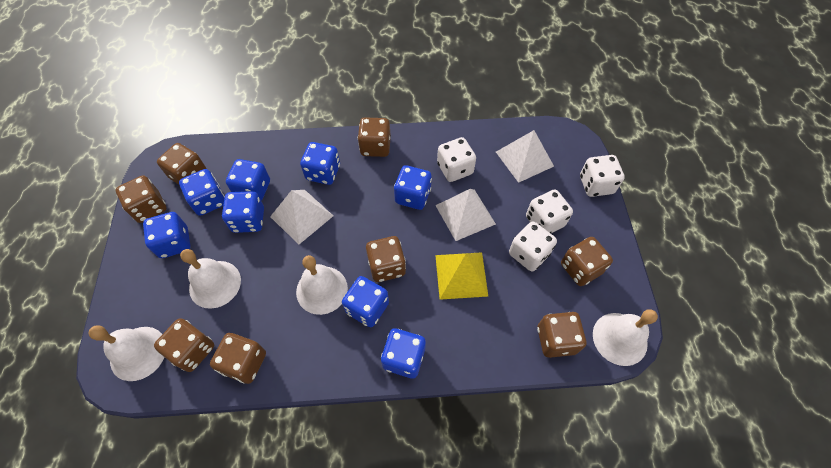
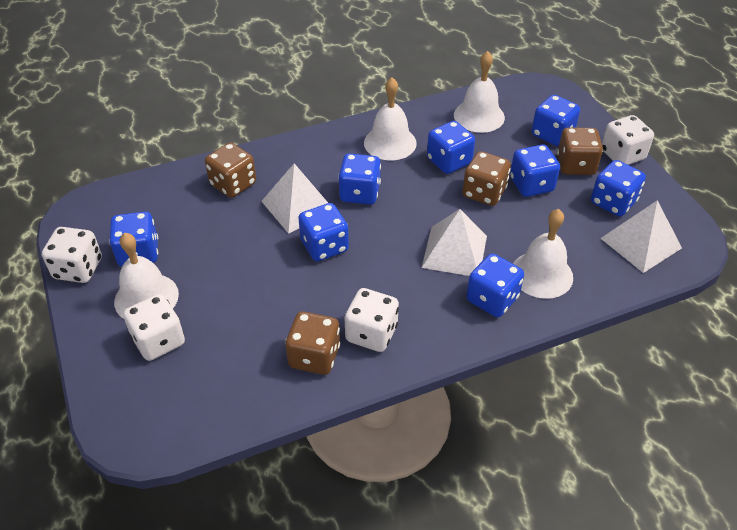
brown dice: [116,175,167,223] [154,318,214,372] [157,143,206,185] [210,333,266,384] [358,117,391,157] [366,236,406,282] [537,312,586,358] [561,237,613,286] = 8 -> [205,142,256,198] [285,311,340,375] [462,151,511,206] [557,127,603,175] = 4
yellow pyramid: [435,252,488,300] = 1 -> none = 0

